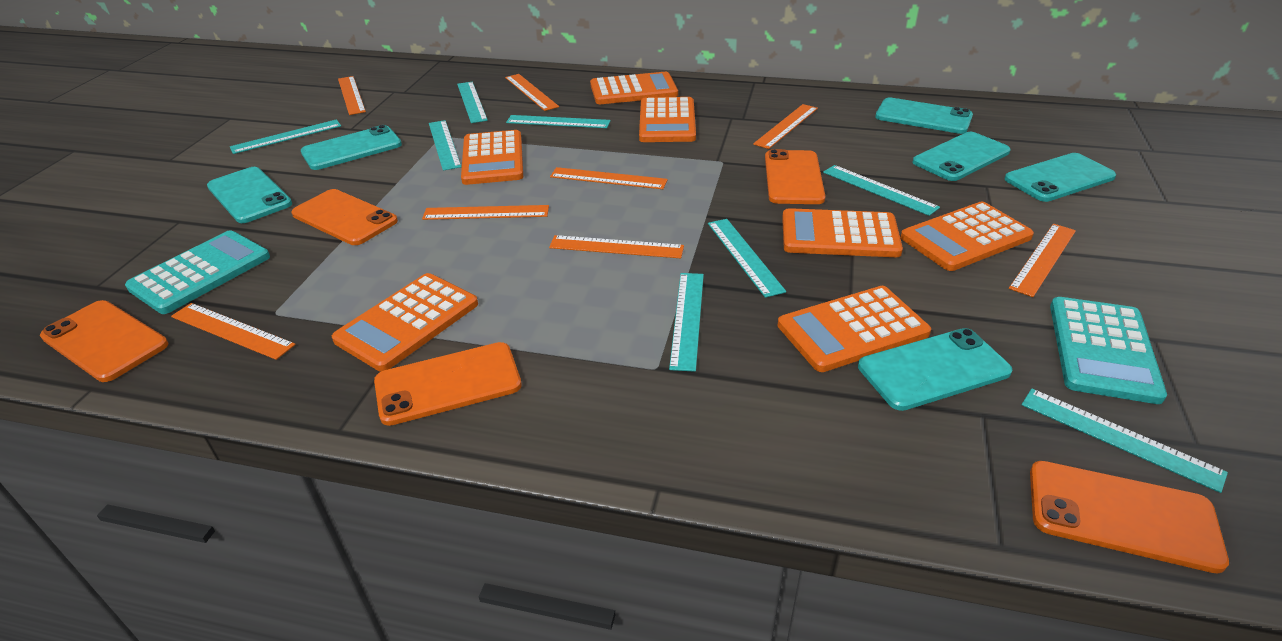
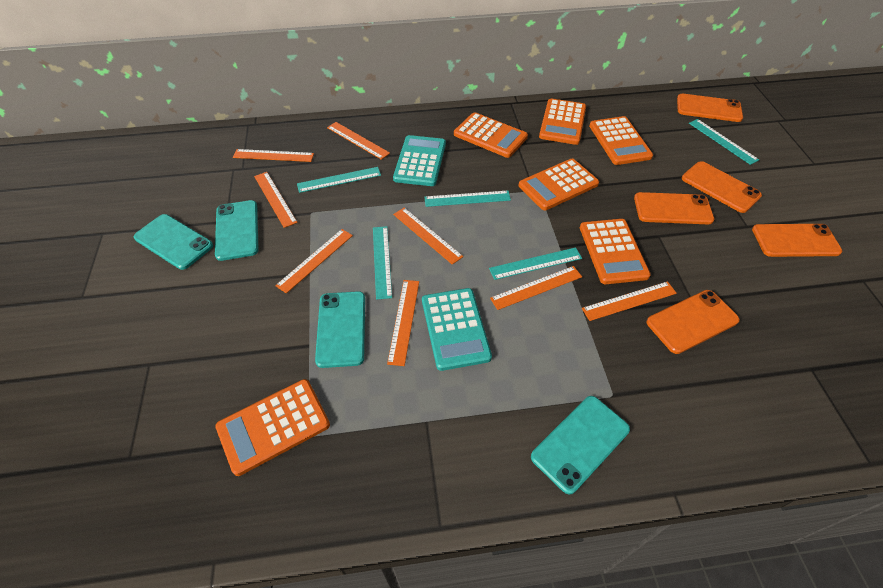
orange calculator: [332,273,478,372] [461,130,523,185] [590,72,678,104] [639,97,696,142] [778,286,931,372] [782,208,903,257] [900,202,1034,271] = 7 -> [215,379,330,476] [454,112,528,158] [518,159,599,210] [539,98,586,145] [580,219,651,284] [589,116,653,165] = 6
turquoise phone: [207,167,292,223] [301,125,402,170] [858,328,1012,411] [875,97,973,134] [912,132,1011,181] [1004,153,1116,202] = 6 -> [134,214,213,270] [215,200,259,261] [315,291,365,368] [531,396,630,494] = 4
turquoise ruler: [230,119,341,154] [429,120,461,171] [457,82,488,123] [506,115,611,128] [669,273,704,372] [708,219,786,298] [823,165,940,216] [1022,389,1228,493] = 8 -> [297,167,381,193] [373,226,392,300] [424,191,511,207] [489,247,582,280] [689,119,759,165] = 5

